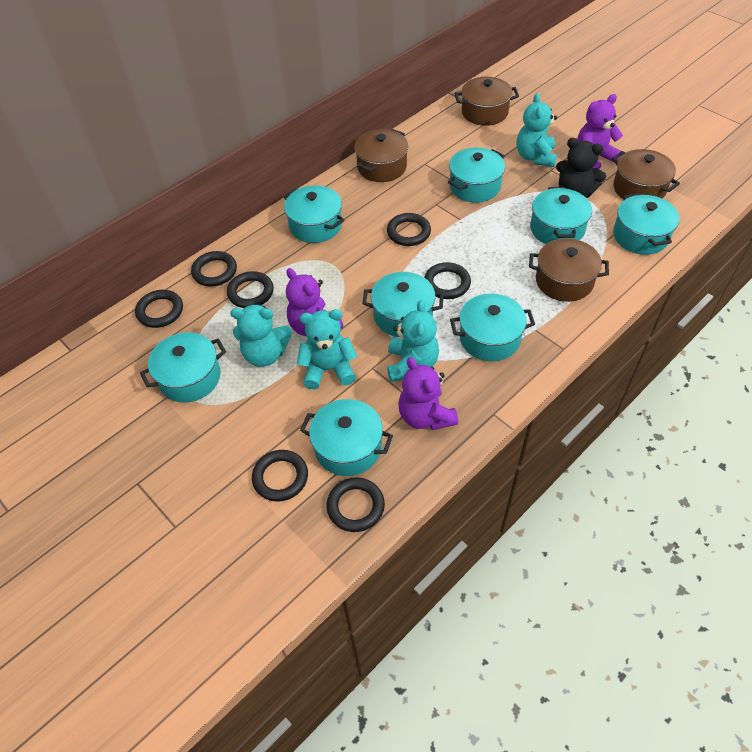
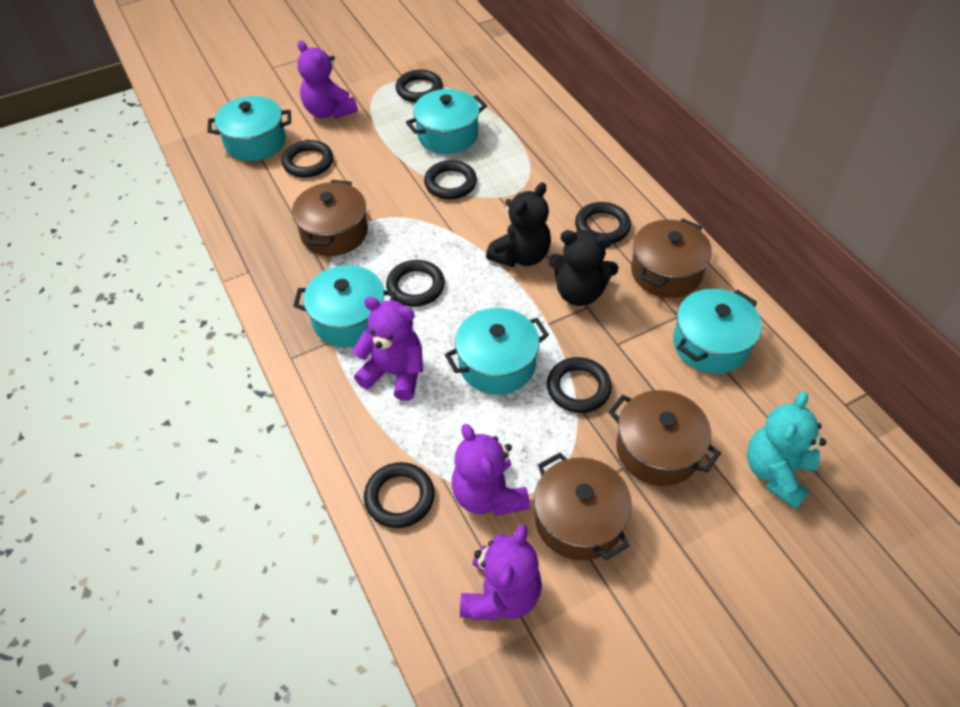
black teddy bear: [556,138,606,198] = 1 -> [486,182,551,267] [548,230,619,306] = 2
purple teddy bear: [286,268,343,336] [398,357,458,430] [577,94,623,169] = 3 -> [297,40,358,119] [352,297,423,401] [452,424,530,516] [460,524,542,621] = 4
turquoise pot: [140,332,226,403] [283,185,344,243] [300,399,393,476] [362,272,444,337] [448,148,505,203] [450,293,535,361] [530,187,592,244] [613,193,679,255] = 8 -> [207,96,291,161] [293,265,396,347] [406,89,487,154] [445,308,549,395] [673,289,762,374] = 5
turquoise teddy bear: [230,304,292,367] [297,309,357,389] [387,300,439,382] [517,93,557,167] = 4 -> [747,392,826,509] = 1

